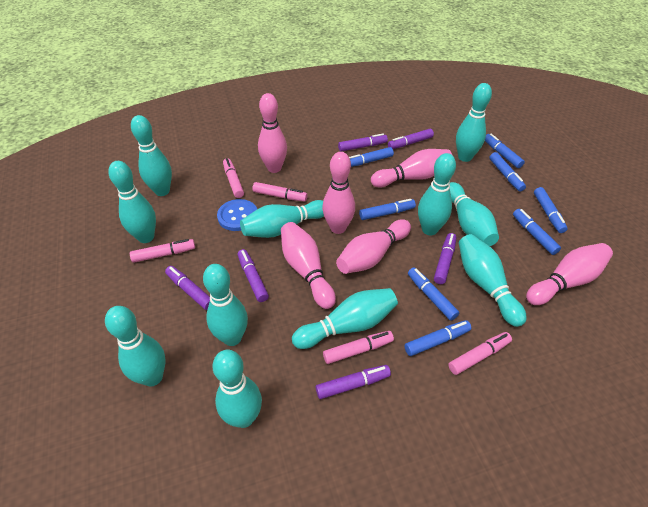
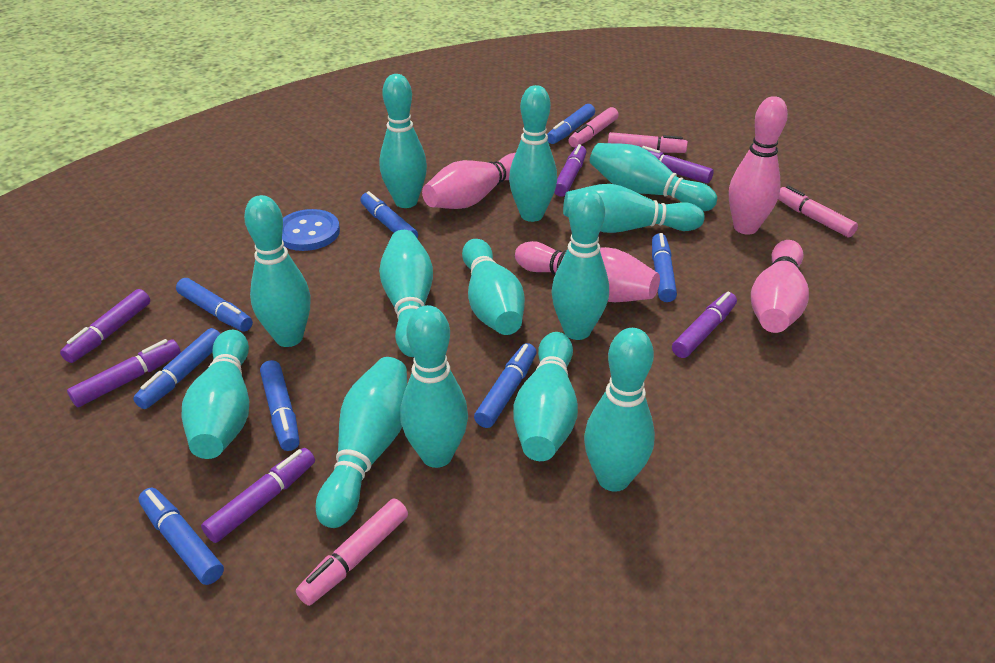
pink bowling pin: [258,93,287,173] [281,222,336,309] [322,152,355,234] [336,219,411,274] [371,149,452,187] [526,243,613,305] = 6 -> [422,153,515,209] [515,241,660,302] [729,96,788,235] [751,240,809,333] = 4
pink marker: [130,239,195,263] [223,158,244,198] [252,182,308,202] [323,331,394,364] [448,332,512,375] = 5 -> [296,499,408,606] [568,107,619,147] [608,132,688,153] [778,186,858,237] = 4
turquoise bowling pin: [105,306,166,387] [109,161,156,243] [131,115,172,196] [203,264,248,346] [212,350,262,428] [240,200,324,238] [292,288,398,349] [418,153,456,235] [450,182,499,246] [456,83,492,162] [459,234,527,327] = 11 -> [182,330,249,459] [244,195,310,347] [316,357,407,528] [379,230,433,357] [380,74,427,208] [400,305,468,468] [462,239,525,335] [509,85,557,222] [513,332,578,461] [552,189,609,340] [563,184,705,233] [584,328,655,492] [590,143,717,211] = 13

